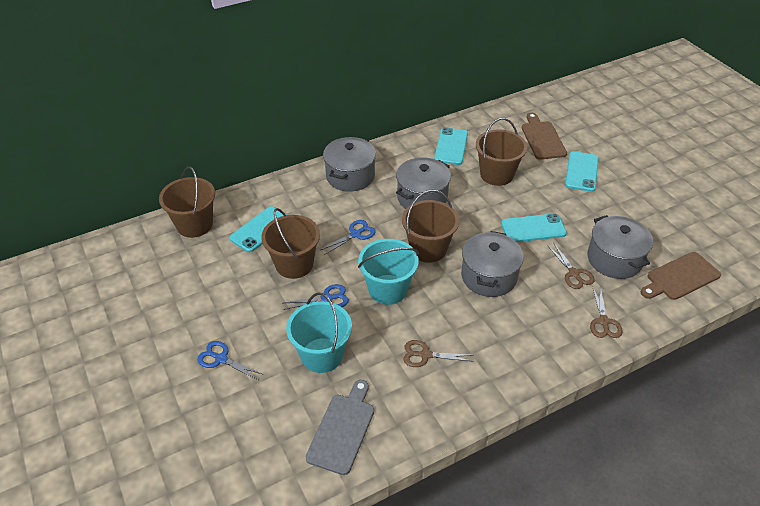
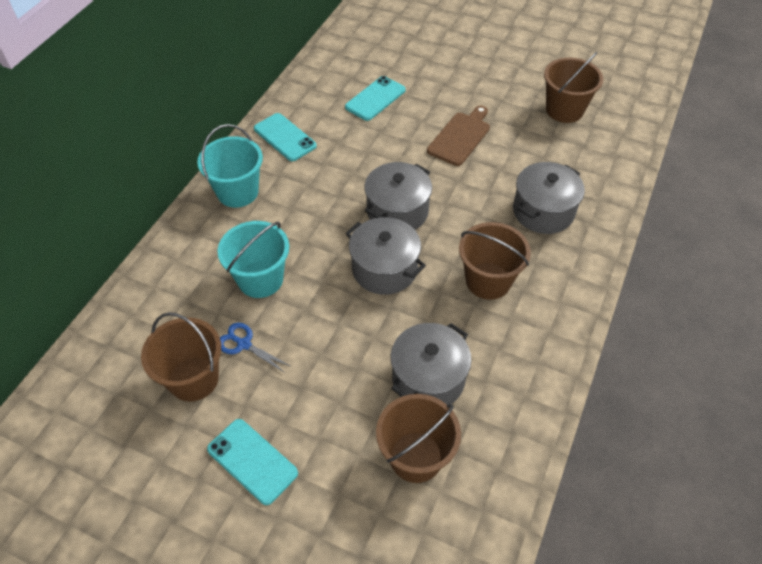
blue scissors: [197,341,264,380] [283,284,349,310] [321,220,376,255] = 3 -> [220,323,290,373] = 1
brown cutting board: [522,113,567,160] [641,252,721,300] = 2 -> [427,106,490,166] = 1
brown scissors: [403,340,474,367] [547,244,595,289] [590,286,623,338] = 3 -> none = 0
grey cutting board: [306,380,374,475] = 1 -> none = 0
turquoise phone: [229,206,287,252] [434,127,468,165] [501,213,567,242] [565,151,599,192] = 4 -> [207,419,298,505] [254,113,317,161] [345,76,406,121] = 3

